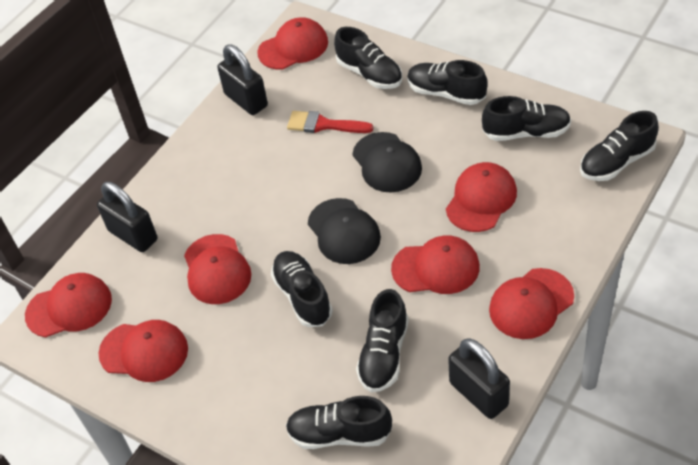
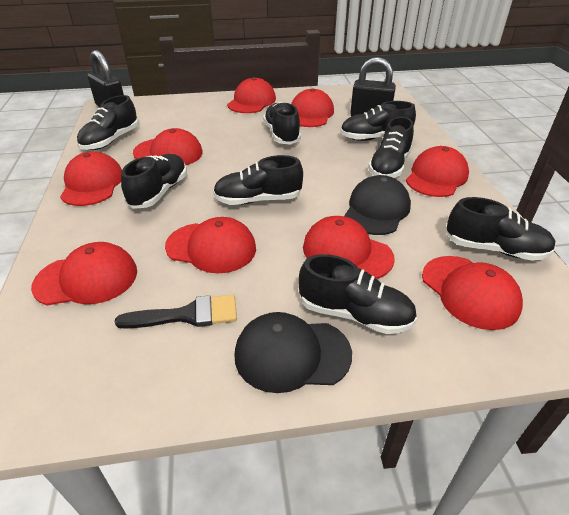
black brush: none = 0 -> [115,295,237,329] = 1
black padlock: [97,182,157,252] [217,44,268,115] [448,338,510,419] = 3 -> [87,50,124,107] [350,57,396,117] = 2
black shoe: [271,251,333,327] [286,396,392,449] [334,27,402,89] [356,289,409,392] [407,60,488,105] [482,96,571,141] [580,111,659,181] = 7 -> [77,95,139,150] [121,154,187,209] [213,155,303,205] [263,102,301,145] [298,254,417,334] [340,101,416,141] [368,117,414,178] [446,197,556,261] = 8
red brush: [287,111,373,133] = 1 -> none = 0
red cap: [25,273,112,337] [98,320,188,382] [184,234,251,304] [257,17,328,69] [391,235,480,294] [446,162,517,232] [489,268,574,339] = 7 -> [31,242,137,305] [60,151,122,206] [133,128,203,165] [165,217,256,274] [227,77,276,113] [291,88,334,127] [303,216,394,279] [406,146,469,197] [422,256,523,330] = 9

